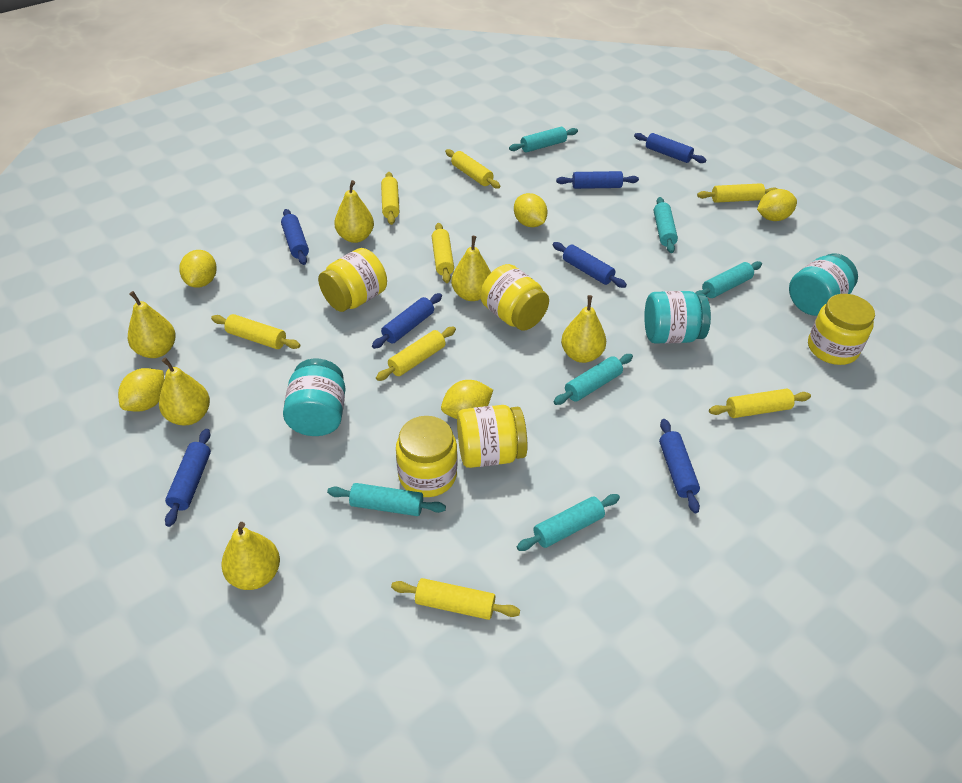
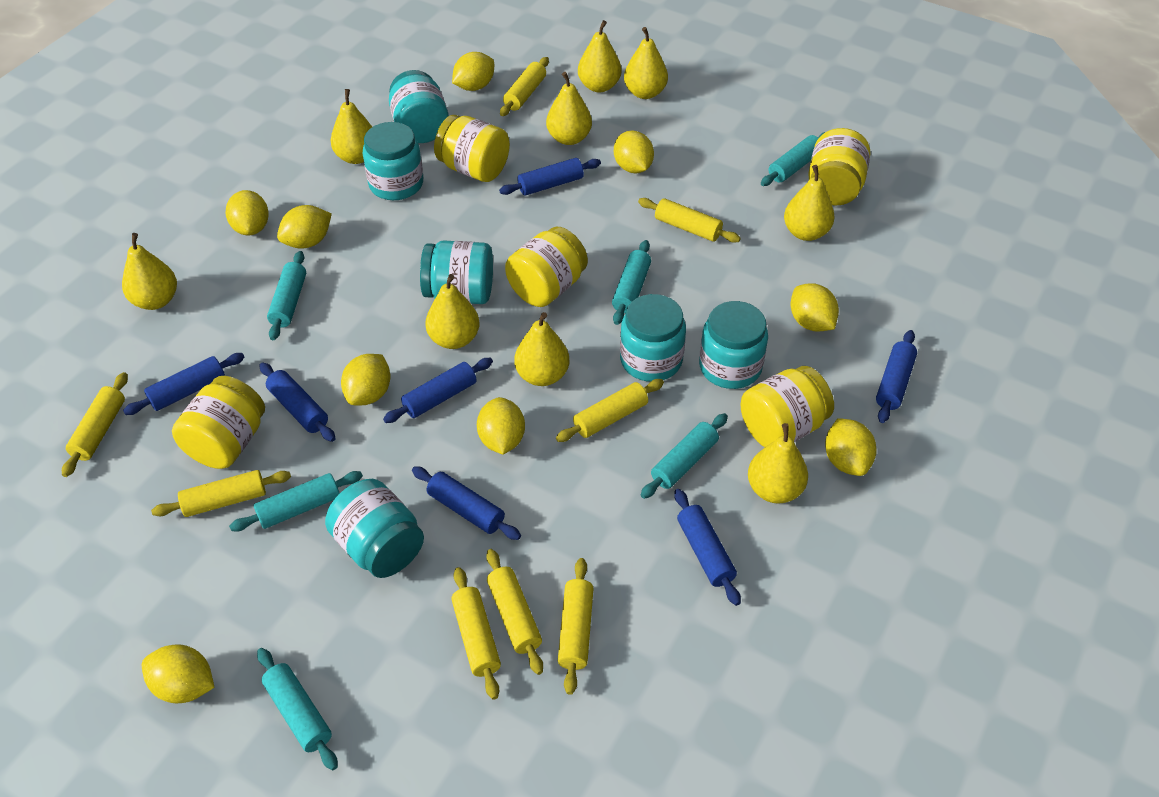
turquoise jar: [283,359,345,436] [644,291,711,344] [789,253,858,316] = 3 -> [325,479,424,578] [363,122,423,200] [389,70,449,143] [420,240,493,304] [620,294,686,382] [699,301,768,389] = 6
yellow lemon: [118,368,165,412] [179,250,217,288] [441,380,493,419] [514,193,548,227] [757,189,797,221] = 5 -> [142,644,214,703] [226,190,269,236] [277,205,332,249] [341,354,390,405] [452,52,494,91] [477,397,525,454] [614,131,654,173] [791,283,839,332] [825,418,877,476] = 9
yellow pear: [128,291,176,358] [159,357,210,425] [221,522,280,590] [334,180,374,243] [451,236,491,301] [561,295,606,363] = 6 -> [122,233,177,310] [331,89,372,164] [425,274,480,349] [514,312,569,386] [546,72,592,145] [578,20,621,92] [624,27,668,99] [748,423,808,504] [784,165,835,241] = 9

